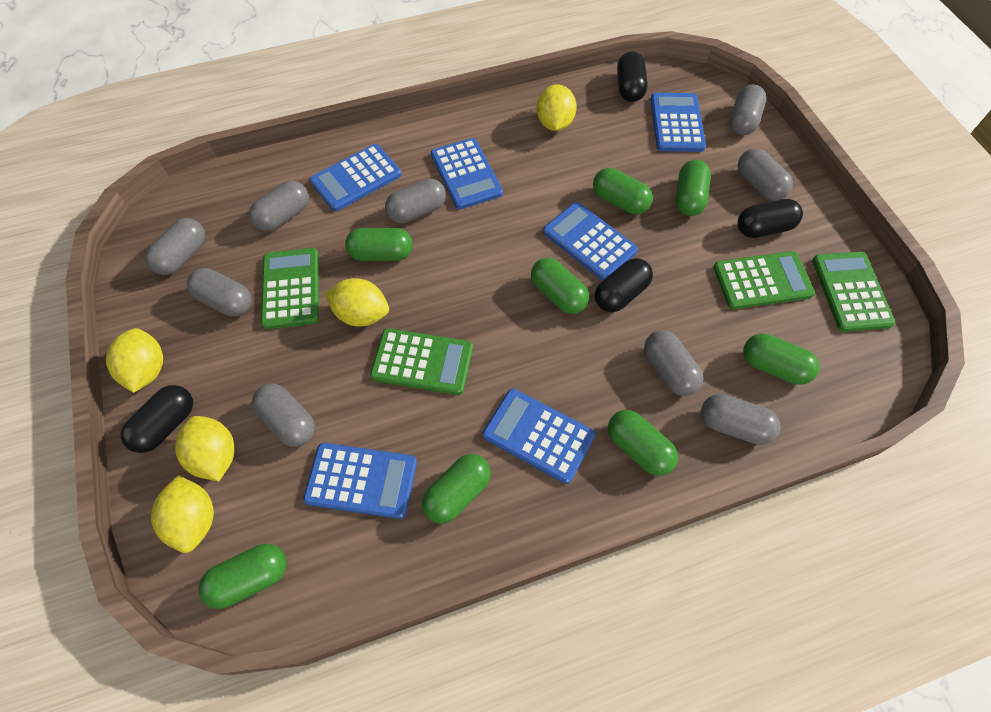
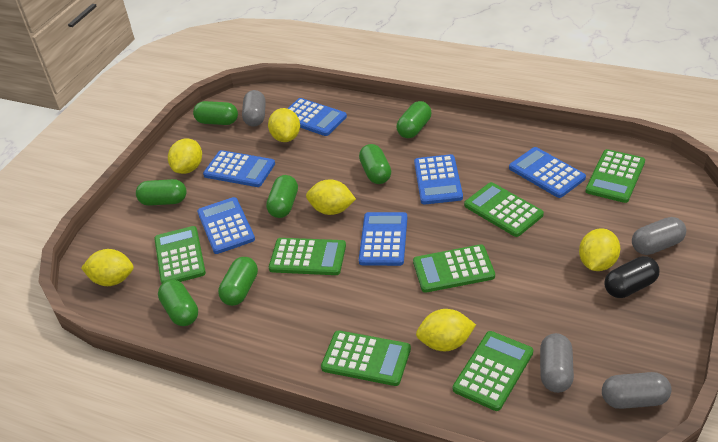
black capsule: [121,385,193,453] [595,258,653,312] [617,51,648,102] [738,199,803,238] = 4 -> [604,256,660,298] = 1
green calculator: [261,248,319,329] [370,328,473,395] [713,251,815,309] [812,251,896,332] = 4 -> [154,226,206,284] [269,238,346,275] [321,330,411,386] [413,244,495,293] [453,331,533,411] [464,182,544,237] [585,149,645,203] = 7
green capsule: [199,544,287,609] [345,228,413,261] [422,454,491,524] [531,258,589,314] [593,168,653,214] [608,410,678,476] [675,160,711,216] [743,333,819,385] = 8 -> [136,179,187,206] [158,280,198,326] [193,101,238,125] [218,257,258,306] [266,175,298,218] [359,144,391,184] [397,101,431,138] = 7
grey capsule: [145,218,205,275] [187,268,252,317] [249,180,309,231] [252,384,315,447] [385,179,446,223] [644,330,704,396] [701,394,781,445] [729,85,766,135] [738,148,793,201] = 9 -> [242,90,266,127] [540,333,574,393] [602,372,671,409] [632,217,686,255] = 4
yellow lemon: [106,328,163,393] [151,475,214,553] [175,416,235,481] [325,278,389,327] [536,84,577,131] = 5 -> [81,249,134,286] [168,139,202,174] [268,108,300,142] [306,180,356,215] [416,309,476,351] [579,228,620,271] = 6

